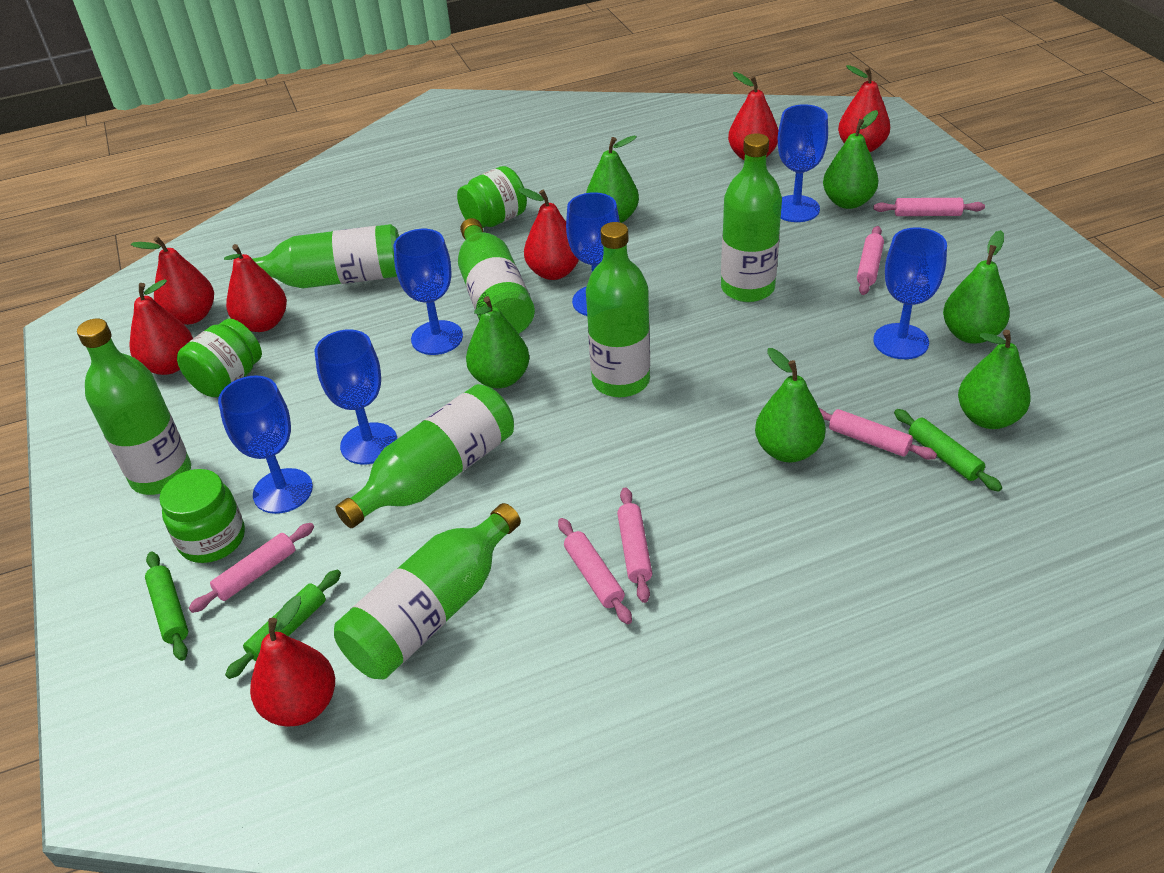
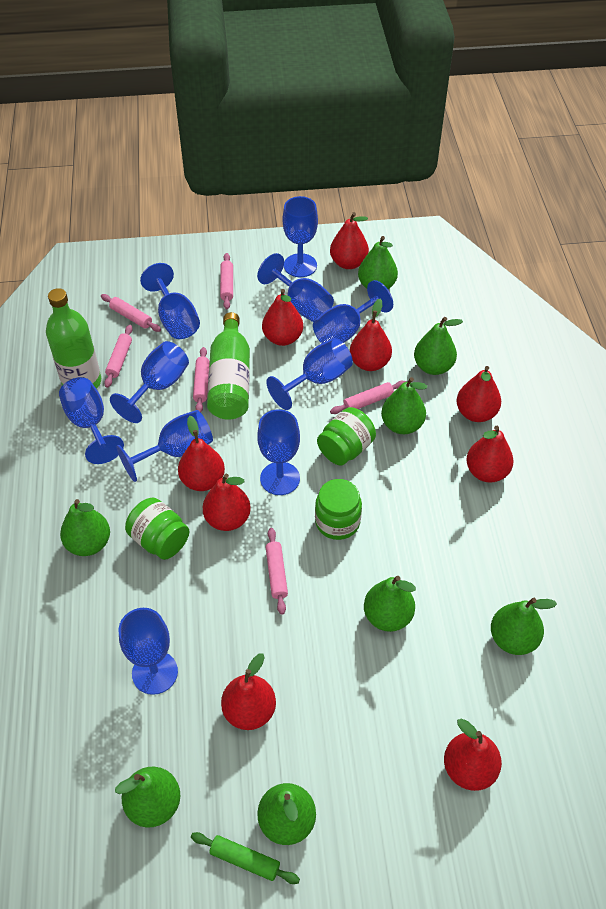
blue goblet: [218,376,313,514] [315,329,397,465] [394,229,463,355] [566,192,620,316] [778,104,828,222] [873,227,947,359] = 6 -> [59,377,124,464] [110,341,189,423] [117,410,213,482] [119,608,178,695] [140,263,200,339] [257,253,334,322] [257,409,300,495] [266,338,353,410] [283,196,318,277] [313,280,393,344] = 10
green bottle: [77,318,191,495] [252,224,399,288] [334,503,521,679] [335,384,514,528] [458,218,535,334] [586,222,650,398] [721,133,782,302] = 7 -> [46,288,101,389] [207,312,250,420] = 2
green pear: [466,296,529,388] [586,135,639,223] [755,348,826,462] [823,110,879,209] [943,230,1010,344] [958,330,1031,429] = 6 -> [60,499,110,556] [115,767,180,828] [257,783,316,845] [358,236,398,289] [364,576,416,632] [381,377,427,434] [414,317,463,375] [491,598,557,655] = 8
green rolling pin: [145,552,188,661] [225,570,341,679] [894,409,1002,492] = 3 -> [191,832,300,884] = 1
red pear: [129,279,193,375] [131,236,214,325] [224,244,287,332] [250,596,335,726] [518,188,579,280] [728,72,778,160] [838,65,890,152] = 7 -> [178,416,225,491] [203,474,251,531] [221,653,276,730] [262,289,303,346] [330,212,369,269] [350,299,392,371] [444,718,502,791] [457,366,501,422] [466,426,514,483] = 9

